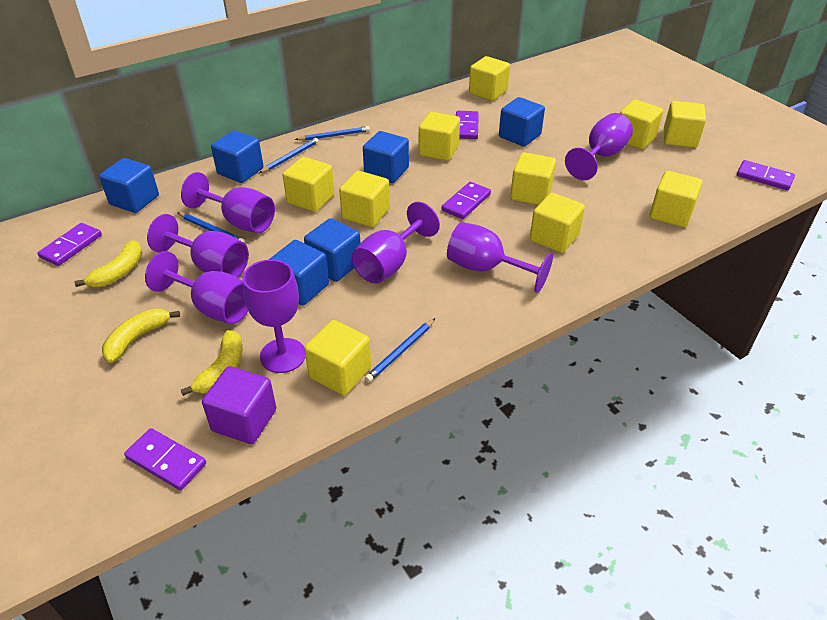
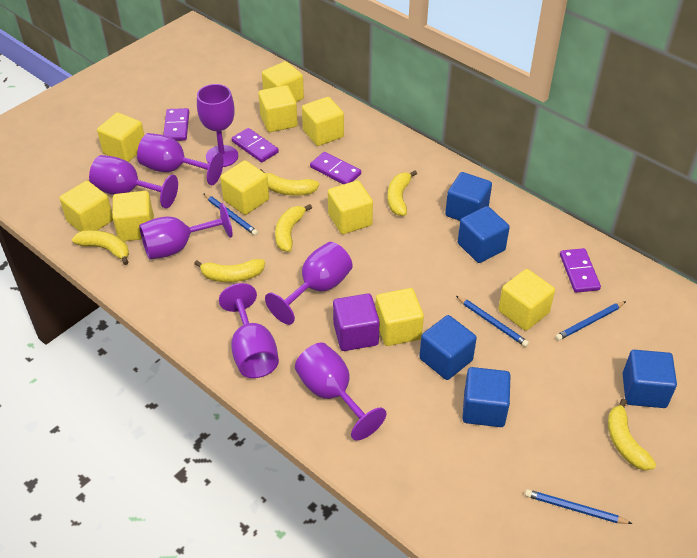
blue cube: [99,158,159,213] [211,130,263,183] [270,240,329,305] [304,218,361,282] [363,131,409,183] [499,97,545,147] = 6 -> [419,315,477,380] [445,172,492,221] [458,206,510,263] [462,367,510,427] [622,350,677,408] = 5
purple domino: [38,223,102,266] [124,428,206,490] [442,182,491,219] [456,111,479,139] [737,160,795,190] = 5 -> [163,108,189,141] [232,128,279,162] [310,152,361,184] [560,248,601,293] = 4
yellow banana: [75,240,143,287] [102,309,180,363] [181,330,243,396] = 3 -> [72,230,129,265] [194,259,265,282] [260,169,319,196] [275,204,312,252] [387,170,417,216] [608,399,656,470] = 6

